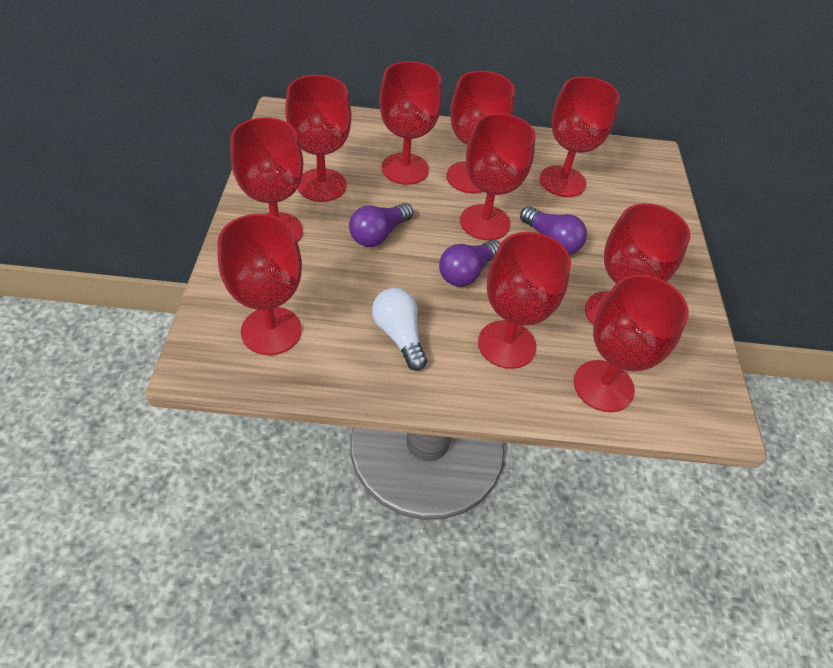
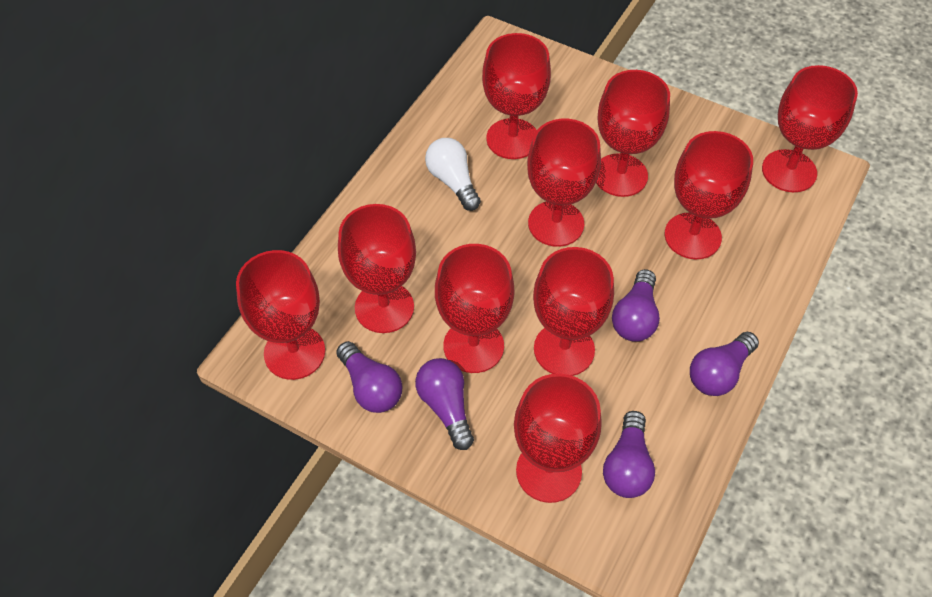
purple light bulb: [349,203,413,247] [439,240,500,287] [520,206,587,254] = 3 -> [336,341,402,413] [415,358,474,450] [603,411,655,498] [612,269,660,342] [690,332,759,396] = 5

